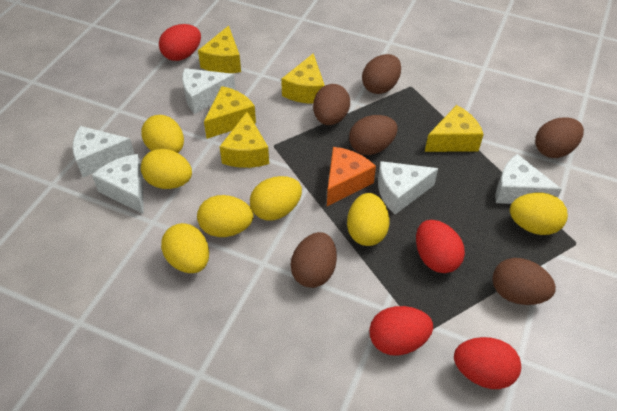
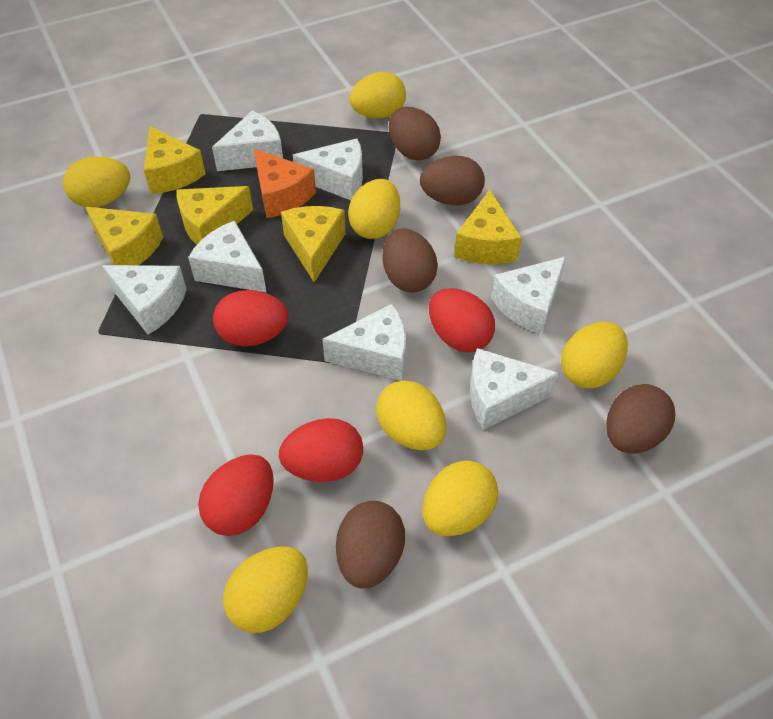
brown egg: [291,232,337,288] [313,84,350,125] [349,115,398,155] [362,54,401,94] [492,258,556,305] [535,117,584,158] = 6 -> [336,501,405,588] [382,228,438,292] [389,107,441,160] [420,156,485,205] [606,384,675,454] = 5
white cheese: [72,126,134,177] [92,154,144,214] [182,68,236,114] [378,161,438,214] [495,154,562,204] = 5 -> [102,265,187,335] [188,221,267,293] [212,111,283,171] [293,138,363,200] [322,304,406,381] [470,348,560,430] [491,257,566,334] = 7

